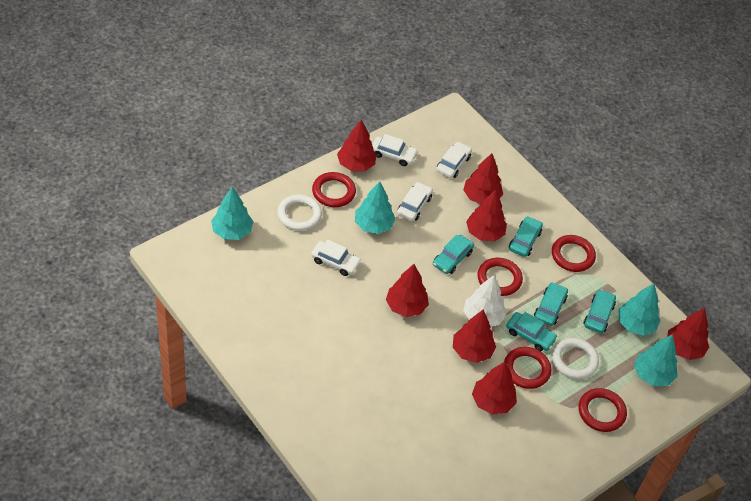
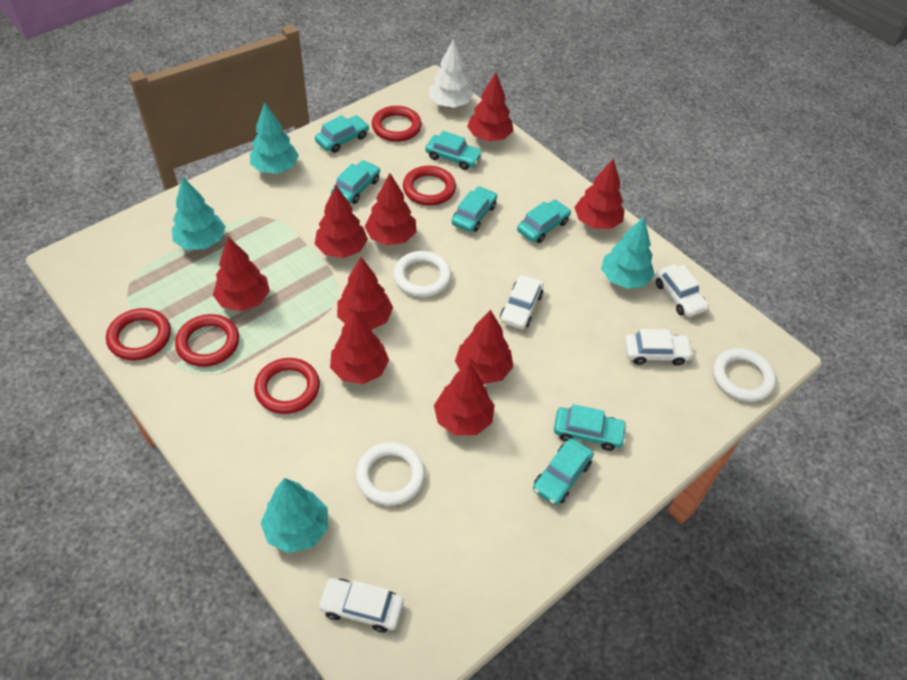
red tree: [337,119,377,171] [386,264,429,317] [453,309,496,363] [463,153,503,204] [466,189,507,241] [472,362,517,415] [667,308,709,360] = 7 -> [213,237,270,311] [315,185,368,258] [330,310,389,384] [337,257,393,329] [365,173,416,245] [434,362,495,435] [455,310,513,384] [467,72,514,141] [574,159,625,229] = 9
turquoise car: [433,235,474,274] [506,312,558,351] [509,216,543,257] [534,282,568,326] [583,289,616,333] = 5 -> [315,115,369,153] [331,160,380,204] [425,131,483,170] [452,186,497,232] [517,200,571,243] [533,438,594,505] [554,404,627,451] = 7
white ring: [277,195,322,231] [552,338,599,379] = 2 -> [356,442,425,506] [393,251,451,297] [713,348,776,402] = 3

